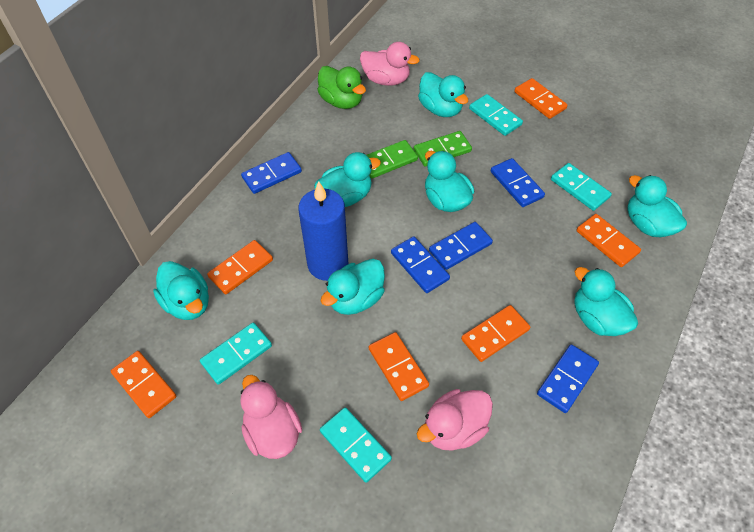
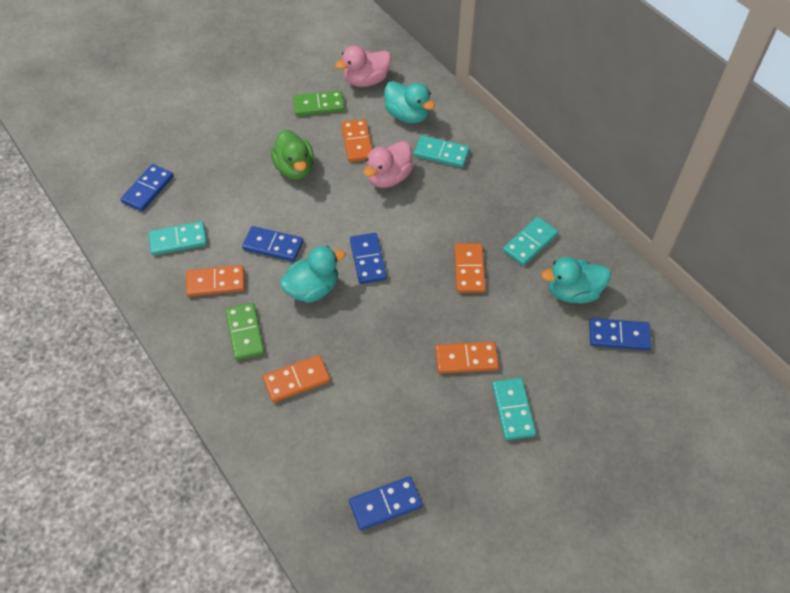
blue candle: [298,181,348,281] = 1 -> none = 0
orange domino: [111,351,176,418] [207,240,273,294] [369,332,429,401] [461,305,530,362] [515,78,568,119] [577,214,641,267] = 6 -> [186,265,245,297] [263,355,330,403] [341,119,372,162] [435,342,499,374] [454,243,486,293] = 5
pink duck: [240,375,302,459] [360,42,420,86] [417,389,493,451] = 3 -> [335,46,391,87] [363,141,413,188] = 2
turquoise duck: [153,261,209,320] [314,152,381,207] [321,259,385,315] [418,72,468,117] [425,151,474,212] [574,267,638,336] [627,175,687,237] = 7 -> [280,246,346,303] [384,81,435,123] [541,257,611,303] = 3

